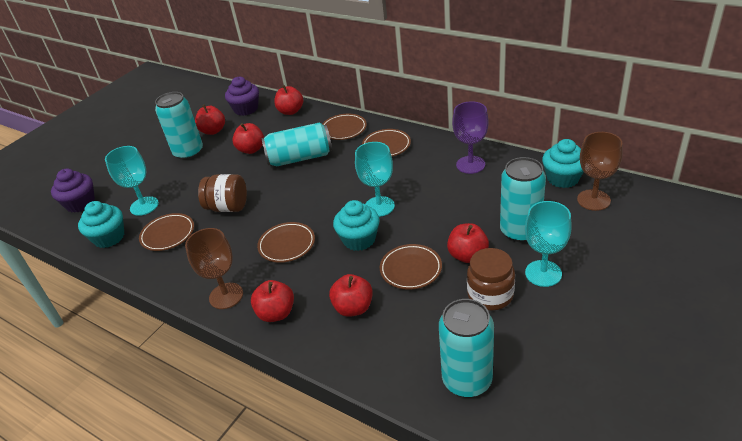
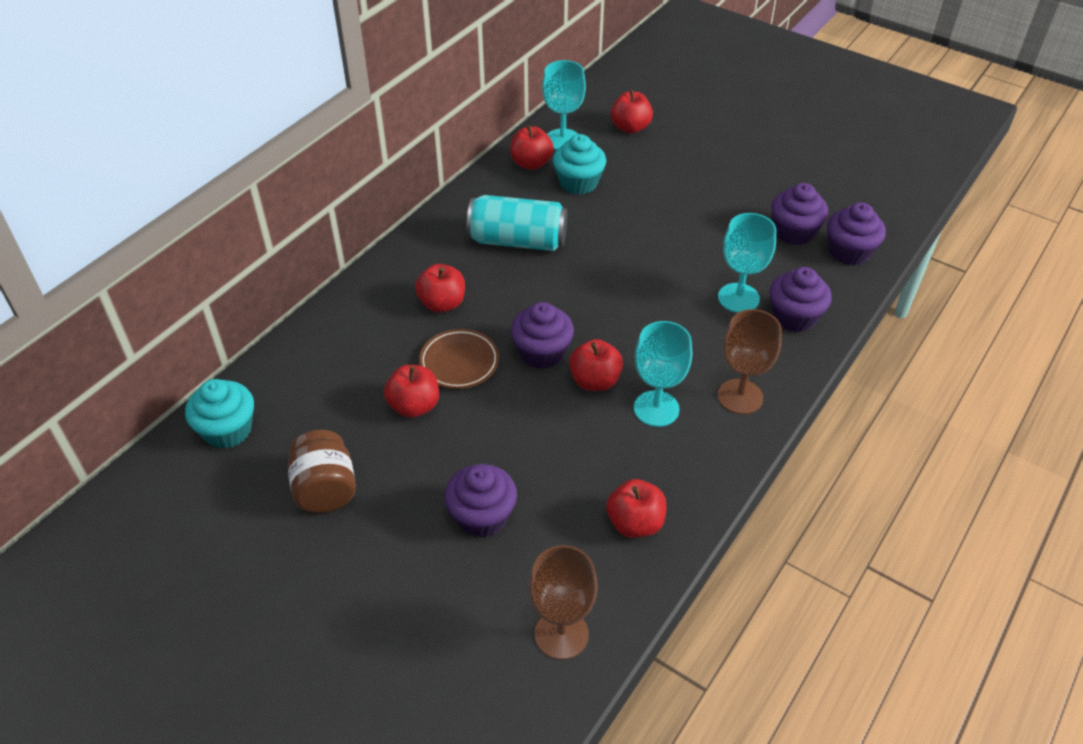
brown jar: [198,174,247,212] [467,248,515,311] = 2 -> [288,430,356,513] = 1
brown plate: [139,213,194,251] [257,222,315,263] [322,114,367,140] [362,129,411,156] [380,244,442,290] = 5 -> [419,329,499,389] = 1
purple cupcake: [51,169,95,213] [225,77,259,116] = 2 -> [445,464,517,538] [511,302,574,369] [770,267,832,332] [771,183,828,245] [827,202,886,266] = 5
purple goblet: [452,101,489,174] = 1 -> none = 0
turquoise can: [155,92,203,160] [262,122,332,166] [439,299,494,397] [500,157,546,242] = 4 -> [467,195,567,251] = 1
turquoise cupcake: [78,201,124,248] [333,200,380,251] [542,139,583,188] = 3 -> [185,379,254,448] [553,134,606,195] = 2

